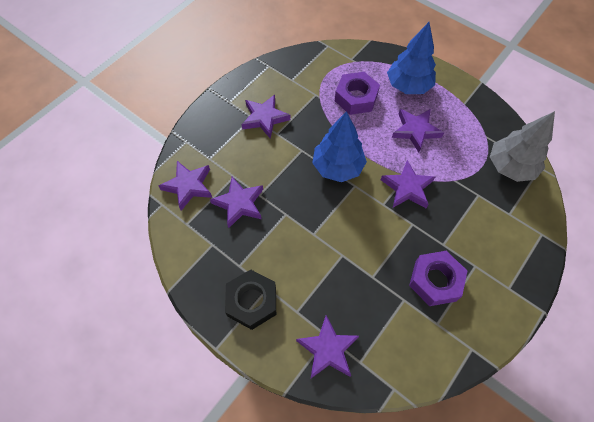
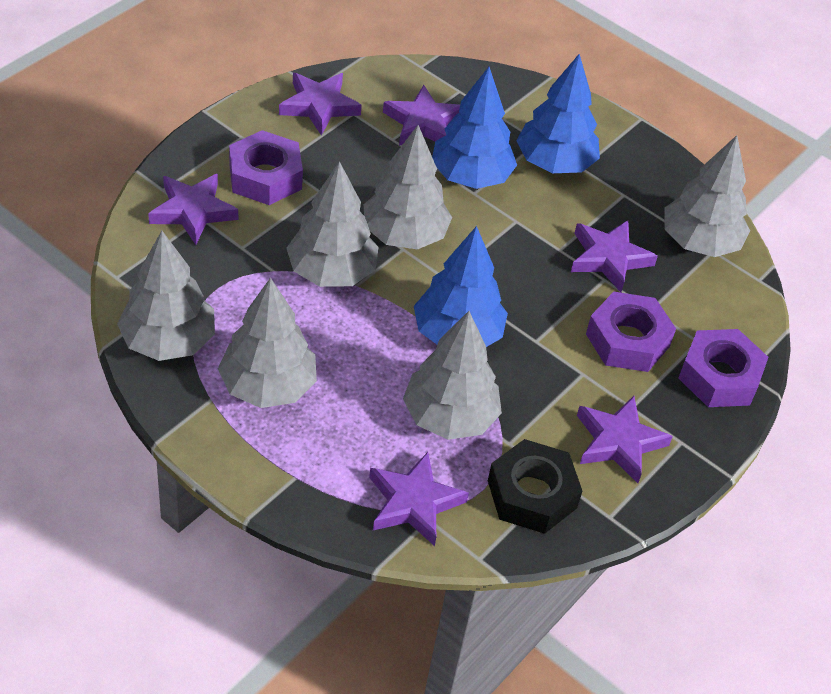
blue tree: [313,111,367,182] [387,22,436,94] = 2 -> [414,226,508,347] [432,67,517,189] [516,54,600,173] = 3
grey tree: [490,111,555,182] = 1 -> [117,231,215,361] [218,277,317,408] [287,161,379,287] [364,125,452,250] [403,311,502,440] [664,135,750,257] = 6
purple nut: [335,72,380,115] [409,251,467,306] = 2 -> [229,130,303,205] [586,292,676,372] [678,329,769,407] = 3

